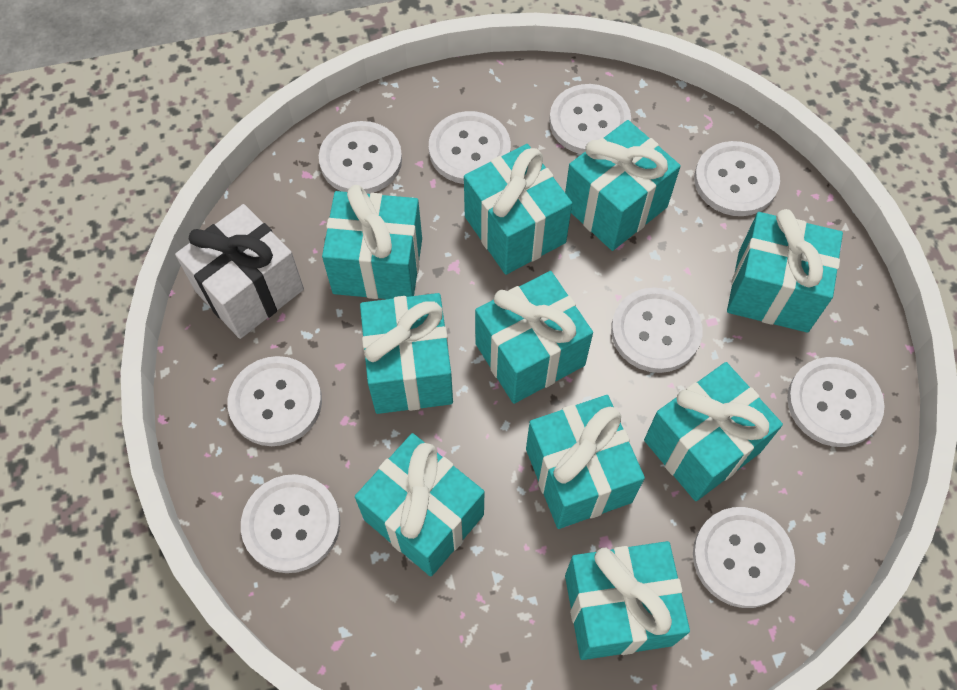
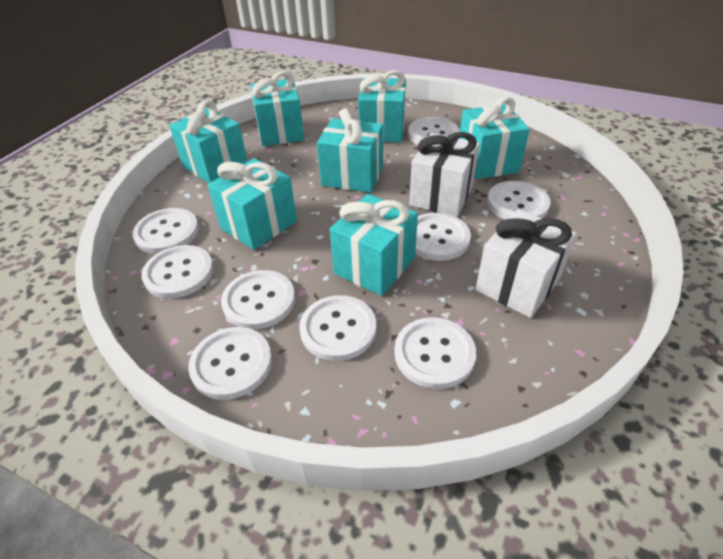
turquoise gift: [322,185,422,299] [355,433,484,577] [360,293,453,414] [464,144,572,275] [475,271,593,404] [526,395,645,529] [565,120,681,251] [565,541,690,660] [644,362,783,501] [727,209,843,333] = 10 -> [169,100,248,183] [208,158,297,250] [251,71,304,146] [317,108,383,193] [330,194,418,296] [358,70,406,142] [460,97,530,179] = 7
white gift: [175,204,304,339] = 1 -> [409,132,480,217] [476,209,577,318] = 2

